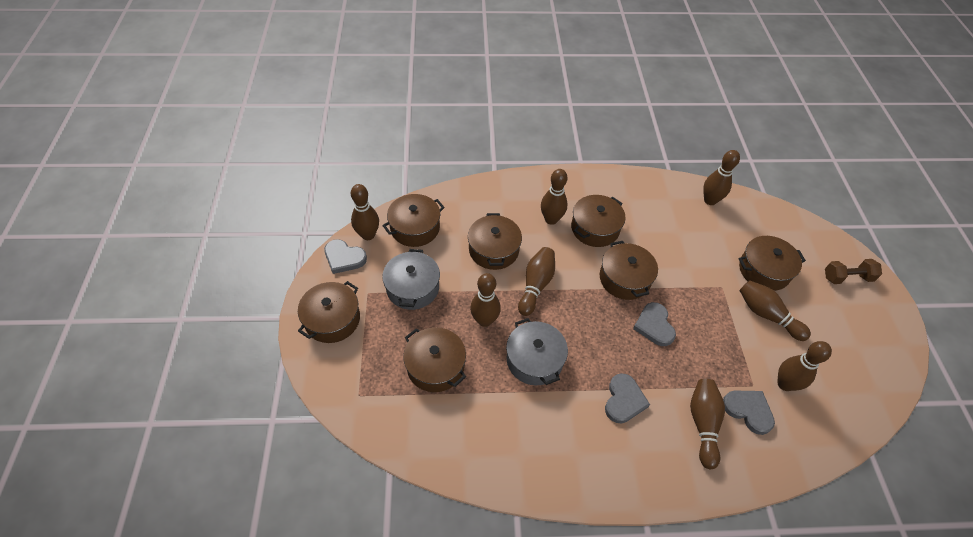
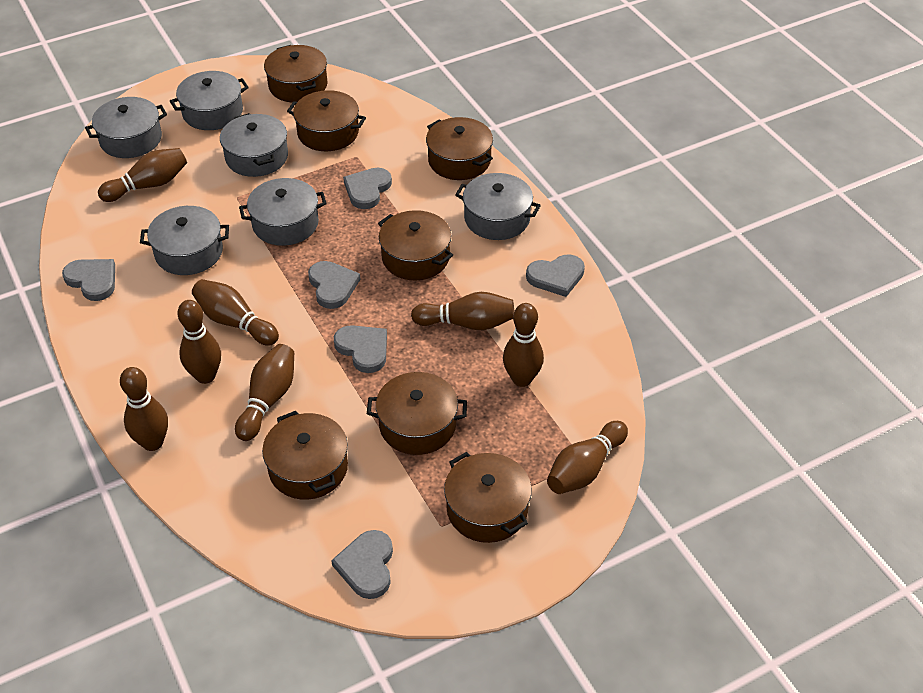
brown dumbbell: [825,259,882,284] = 1 -> none = 0
grey heart: [324,239,367,274] [605,373,650,424] [633,302,676,346] [723,391,775,435] = 4 -> [62,259,115,301] [308,261,361,309] [331,530,393,599] [334,325,387,373] [343,168,392,209] [526,254,585,297] = 6
grey pot: [382,249,440,310] [506,318,568,385] = 2 -> [85,97,167,158] [140,206,229,275] [170,71,249,130] [220,113,288,177] [239,178,327,246] [455,173,541,240] = 6

